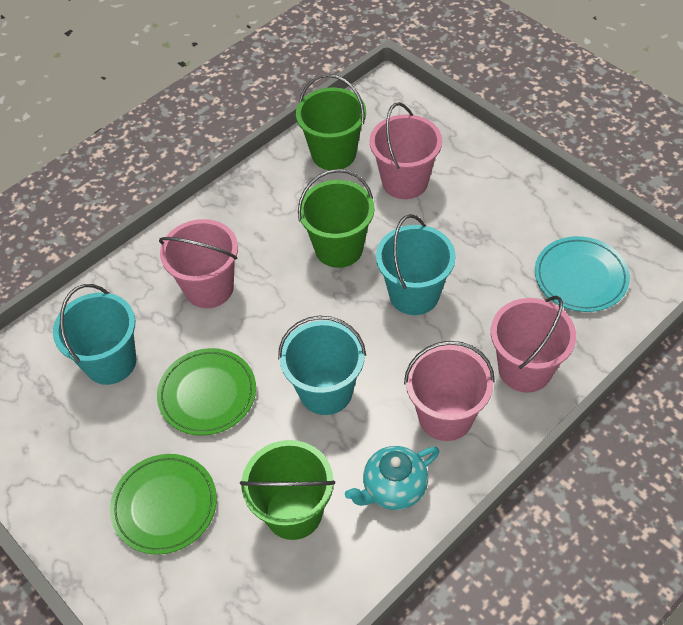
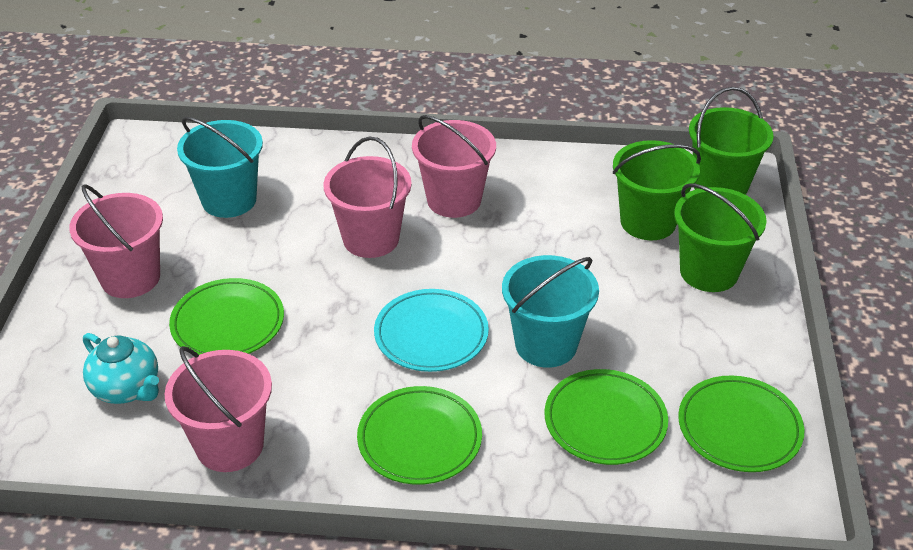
green plate: [110,454,217,555] [157,348,256,436] = 2 -> [169,278,284,355] [357,386,482,485] [544,369,668,465] [678,375,805,472] = 4
turquoise bucket: [53,284,136,385] [278,316,366,415] [376,214,456,315] = 3 -> [177,117,263,218] [502,255,599,368] = 2

